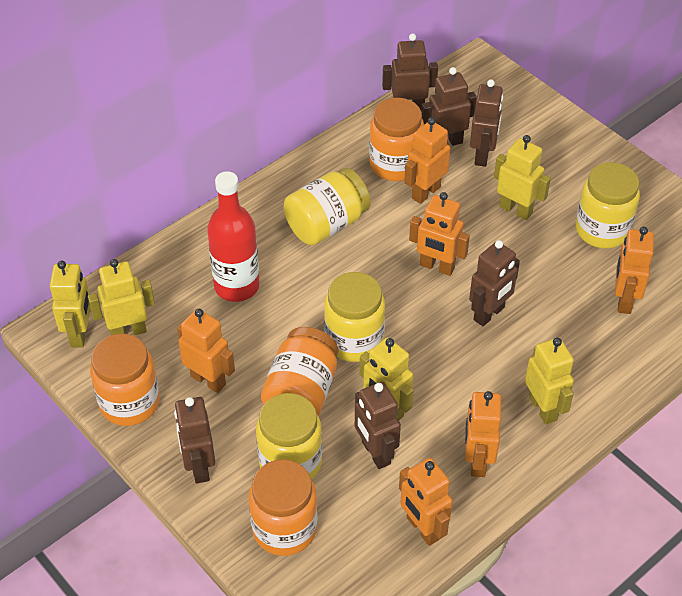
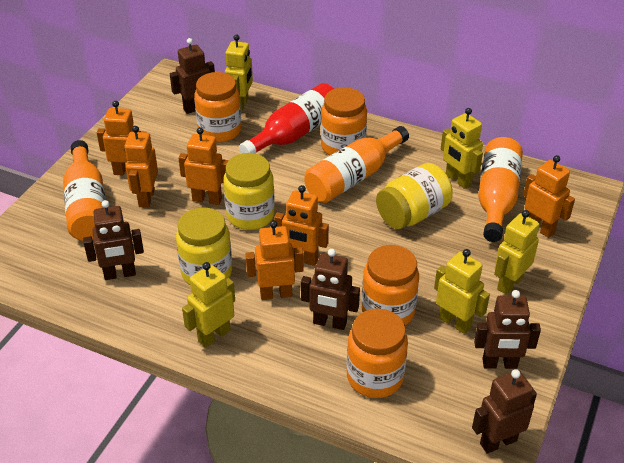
brown robot: [174,397,215,484] [355,382,401,469] [382,33,438,110] [421,67,477,146] [469,240,520,326] [470,79,503,167] = 6 -> [83,200,144,280] [170,38,215,114] [301,249,360,330] [472,369,537,454] [474,290,541,369] = 5
orange bottle: none = 0 -> [63,140,106,241] [304,126,409,203] [478,137,523,242] = 3
yellow jar: [256,393,322,480] [283,168,371,245] [324,272,385,362] [576,162,640,249] = 4 -> [176,207,232,285] [223,153,275,230] [376,163,453,229] = 3

